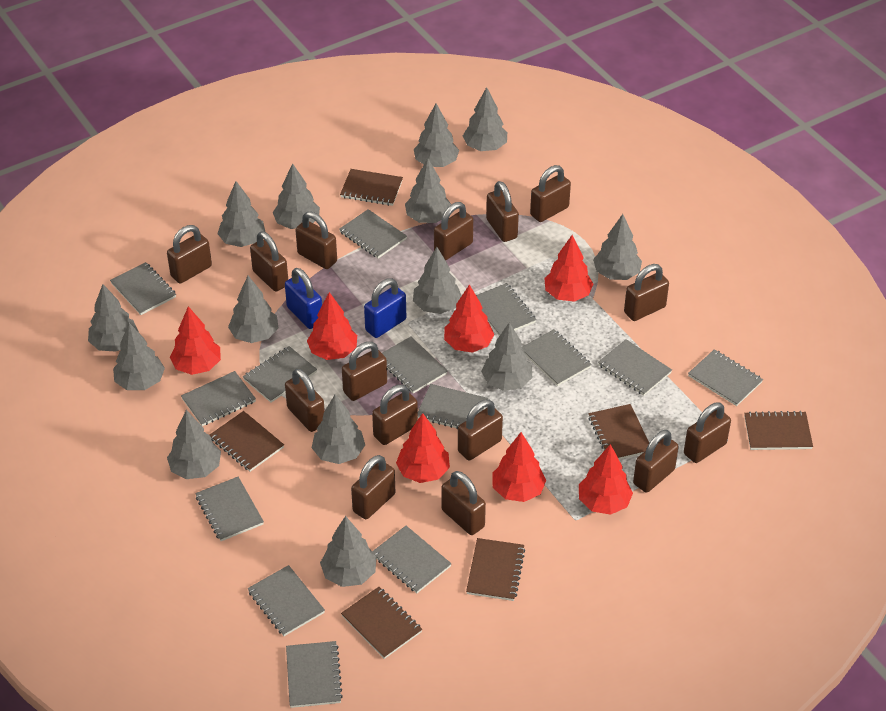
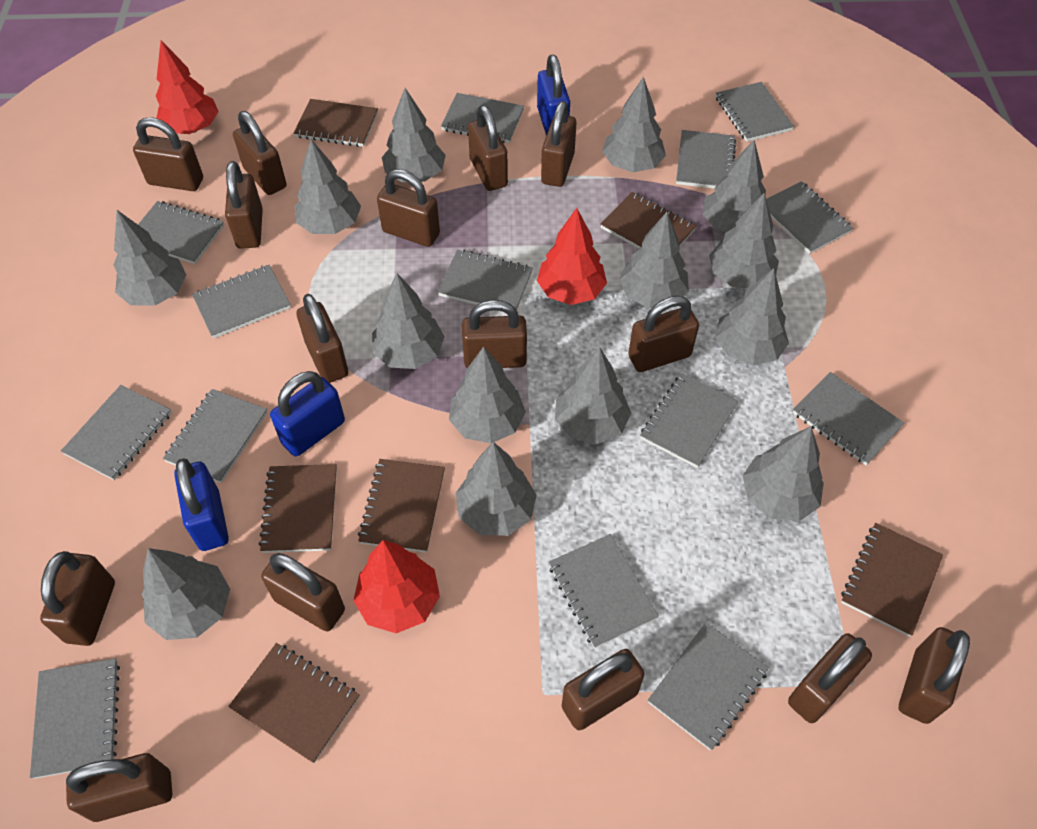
blue padlock: [285,268,322,329] [364,278,406,338] = 2 -> [174,458,229,551] [270,371,345,456] [537,55,570,136] = 3
red tree: [170,306,221,375] [307,292,357,360] [396,413,450,483] [444,284,494,353] [492,432,546,502] [545,235,593,302] [579,444,633,515] = 7 -> [156,40,219,134] [353,540,440,633] [537,208,607,305] = 3

